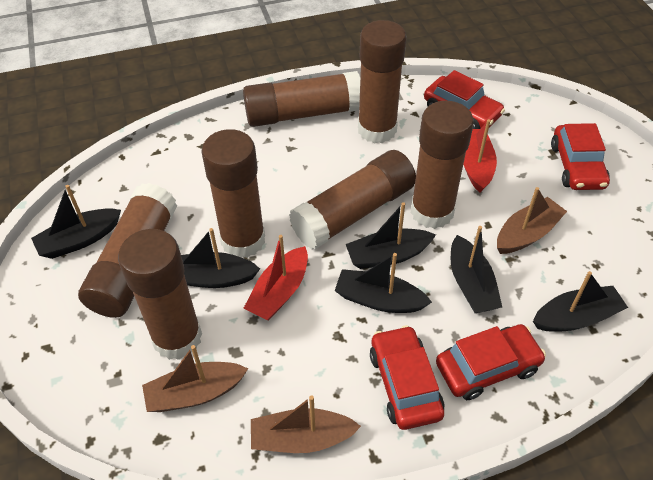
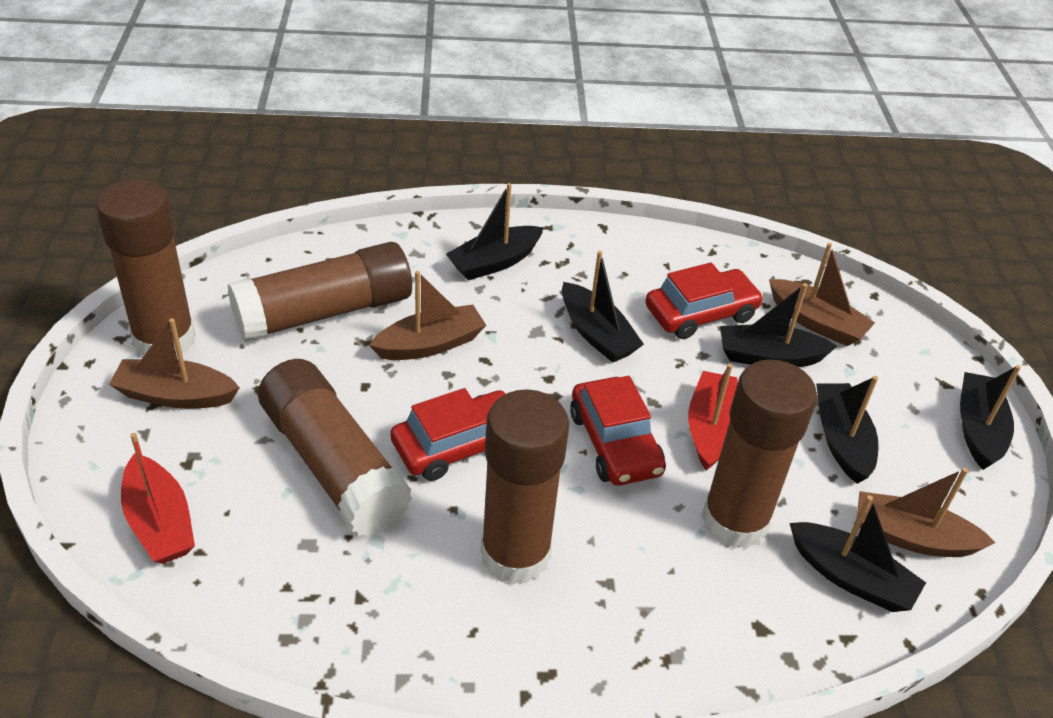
brown boat: [142,345,248,412] [251,396,361,453] [497,187,567,254] = 3 -> [109,318,240,409] [369,271,486,360] [769,243,875,346] [856,468,995,557] = 4
brown glue stick: [78,183,177,318] [118,229,202,360] [201,129,265,258] [243,71,360,127] [289,150,416,249] [358,20,406,143] [411,101,474,229] = 7 -> [96,179,196,358] [227,242,412,342] [258,359,412,537] [481,389,569,585] [701,359,817,549] = 5
red car: [370,325,444,430] [424,70,505,129] [436,324,546,400] [551,123,610,190] = 4 -> [390,388,507,481] [570,376,666,486] [646,262,764,339] = 3

